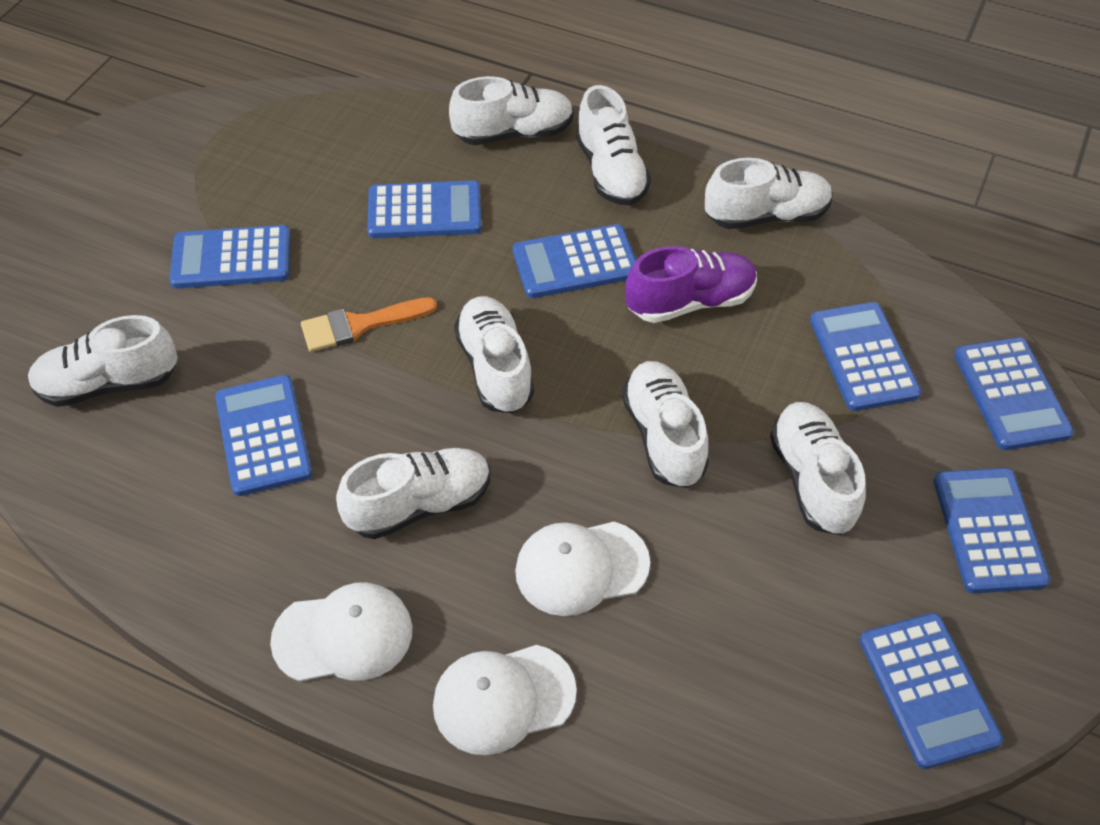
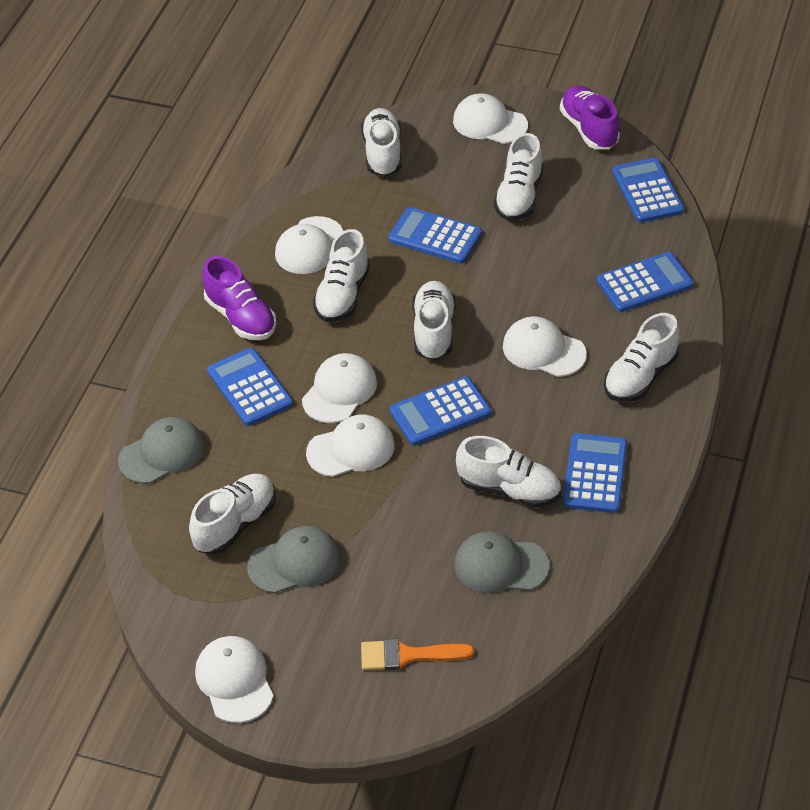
blue calculator: [169,225,291,289] [215,375,312,496] [367,181,481,238] [513,224,636,298] [810,302,921,411] [860,613,1003,769] [934,468,1050,593] [954,337,1074,450] = 8 -> [207,348,293,426] [388,207,482,264] [389,376,491,446] [563,433,627,513] [597,252,693,312] [612,158,684,223] = 6
grey cap: none = 0 -> [118,417,205,484] [247,526,341,594] [454,531,550,593] = 3
purple shoe: [625,246,757,323] = 1 -> [202,256,276,340] [560,86,620,149] = 2
white cap: [270,582,412,682] [433,645,577,755] [515,522,650,616] = 3 -> [195,636,274,723] [275,216,343,274] [302,353,377,423] [306,415,395,477] [453,93,528,144] [503,316,587,377] = 6
white shoe: [28,315,178,407] [336,448,490,539] [449,76,574,145] [454,296,534,413] [576,85,651,206] [622,361,709,488] [705,158,833,229] [770,402,866,535] = 8 -> [189,474,276,554] [313,229,370,322] [361,108,402,177] [412,281,456,360] [456,436,561,508] [494,133,543,221] [604,313,679,402] = 7

